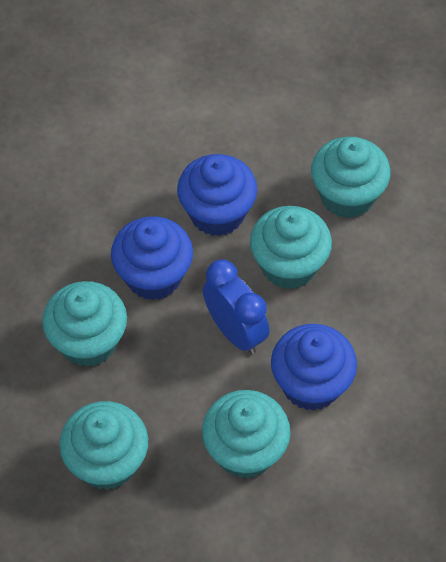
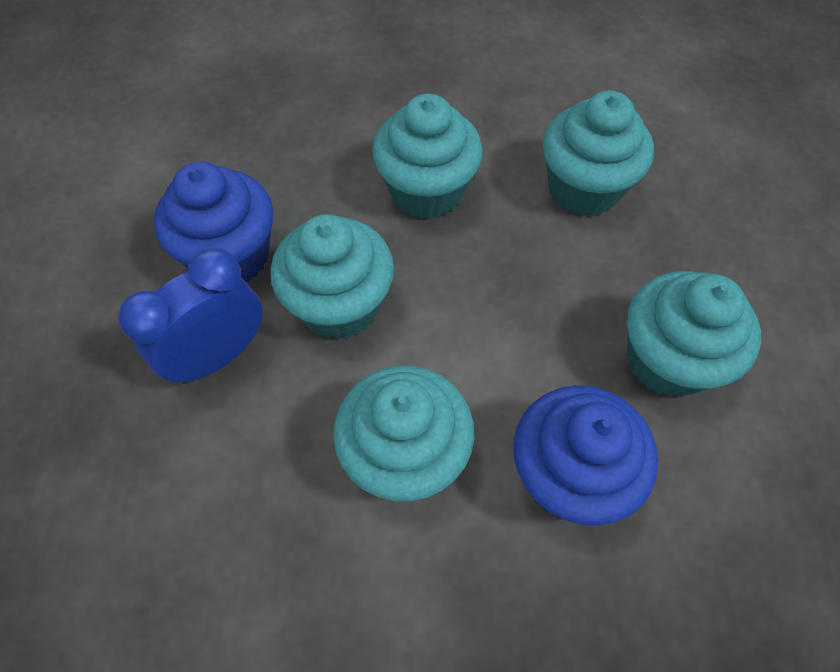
blue cupcake: [111,216,193,300] [177,154,257,236] [271,324,357,410] = 3 -> [154,162,273,282] [513,385,658,526] = 2

